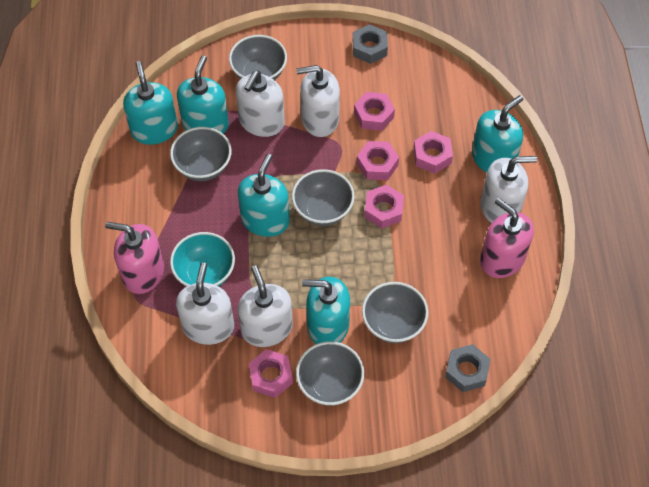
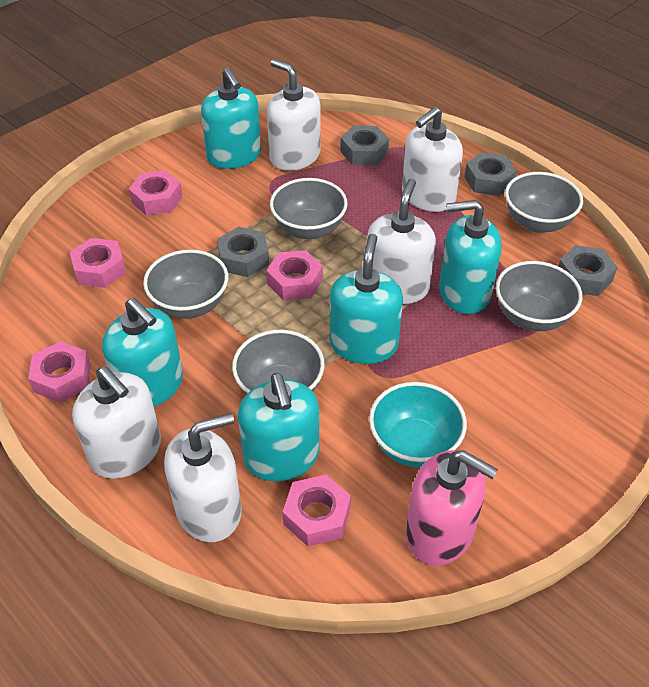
grey nut: [353,24,388,64] [445,344,491,392] = 2 -> [217,227,269,277] [340,125,389,165] [464,152,517,196] [558,245,618,296] = 4
pink soap dispenser: [105,222,164,294] [480,198,534,278] = 2 -> [406,450,498,566] = 1

